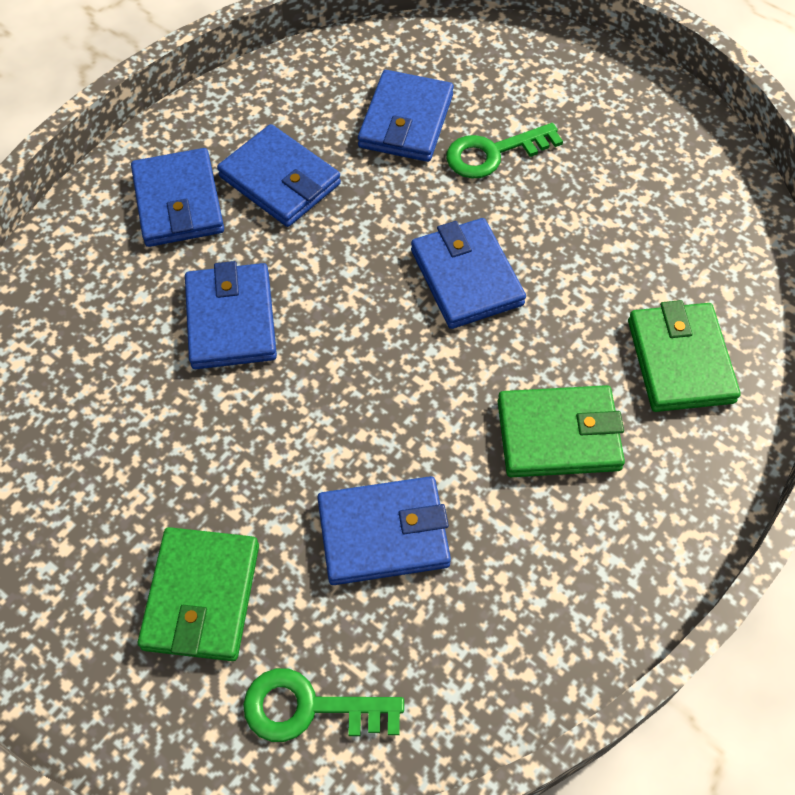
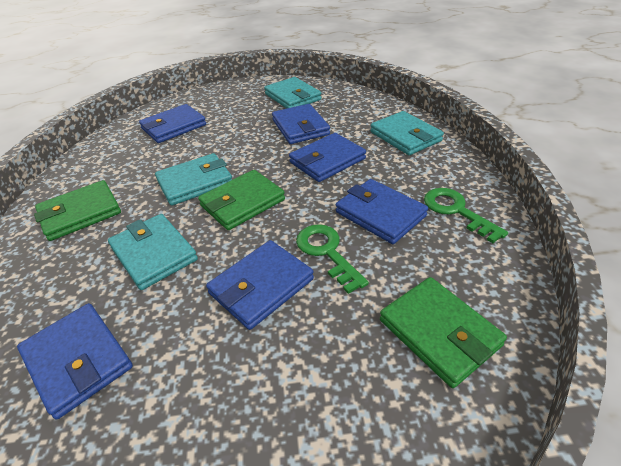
turquoise wallet: none = 0 -> [108,214,198,290] [155,153,232,206] [264,77,322,109] [370,111,444,155] = 4

